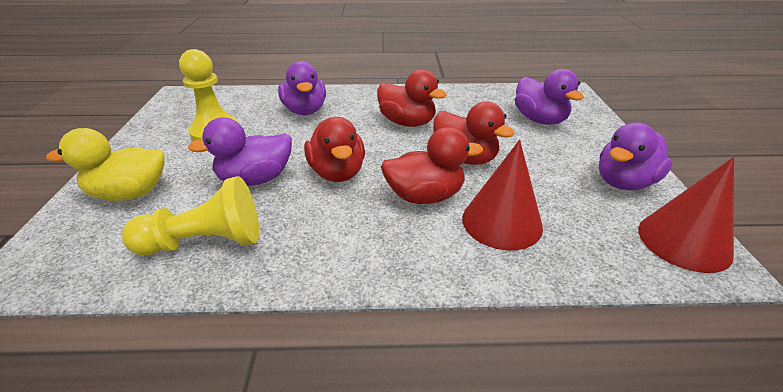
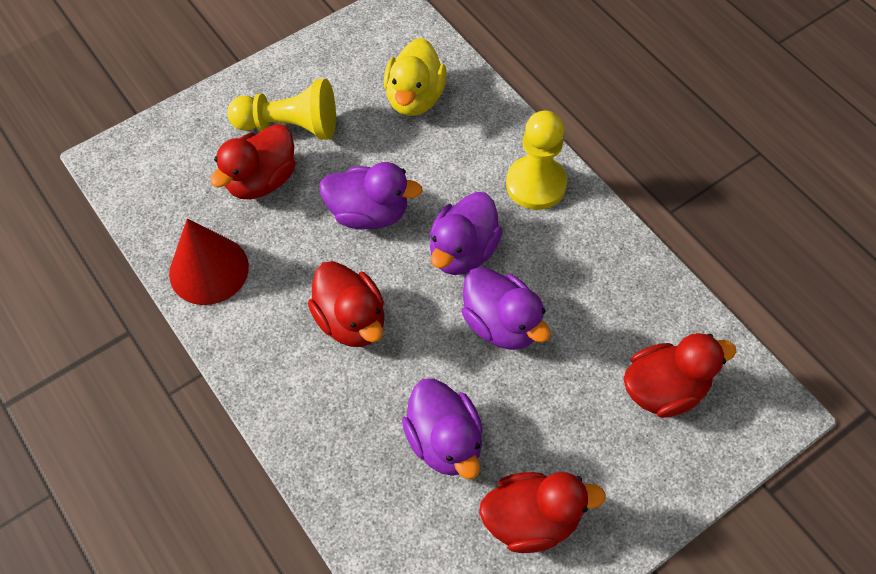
red cone: [462,140,543,250] [639,157,734,273] = 2 -> [169,218,249,305] = 1

